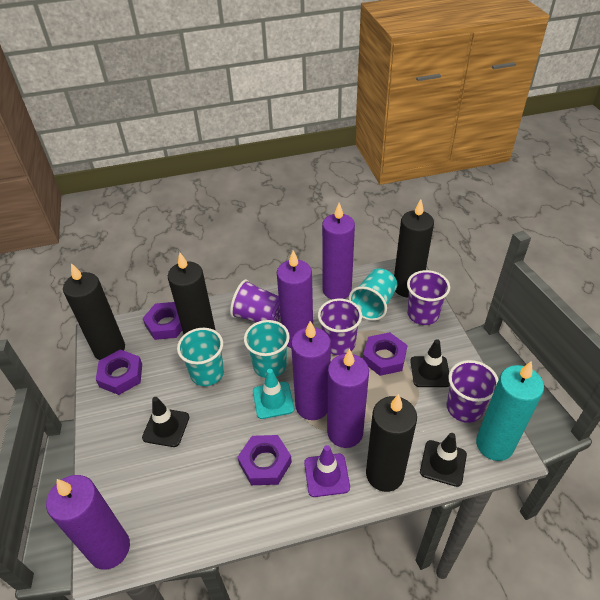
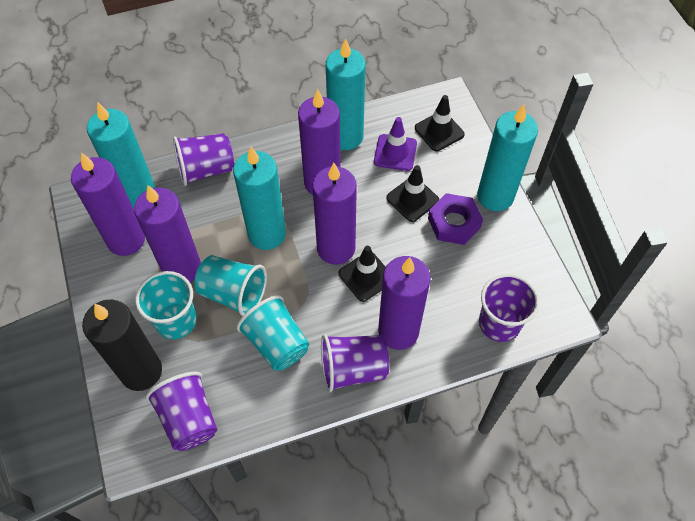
black candle: [63,263,125,360] [168,252,216,334] [366,394,417,492] [394,199,434,298] = 4 -> [82,300,162,391] = 1
purple nut: [96,349,142,395] [143,302,182,340] [238,435,292,485] [363,332,407,376] = 4 -> [428,193,483,245] = 1
turquoise candle: [476,361,544,461] = 1 -> [87,102,156,209] [233,147,286,250] [326,38,366,150] [477,105,538,211] = 4
turquoise traffic cone: [253,369,294,419] = 1 -> none = 0

